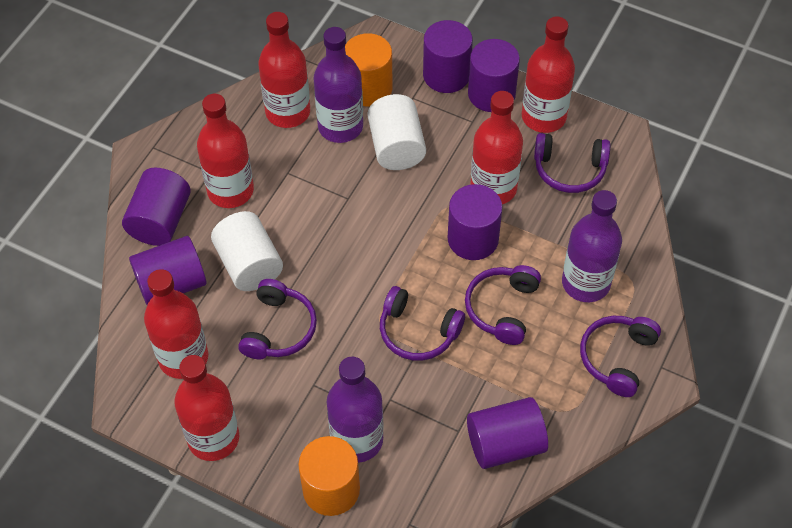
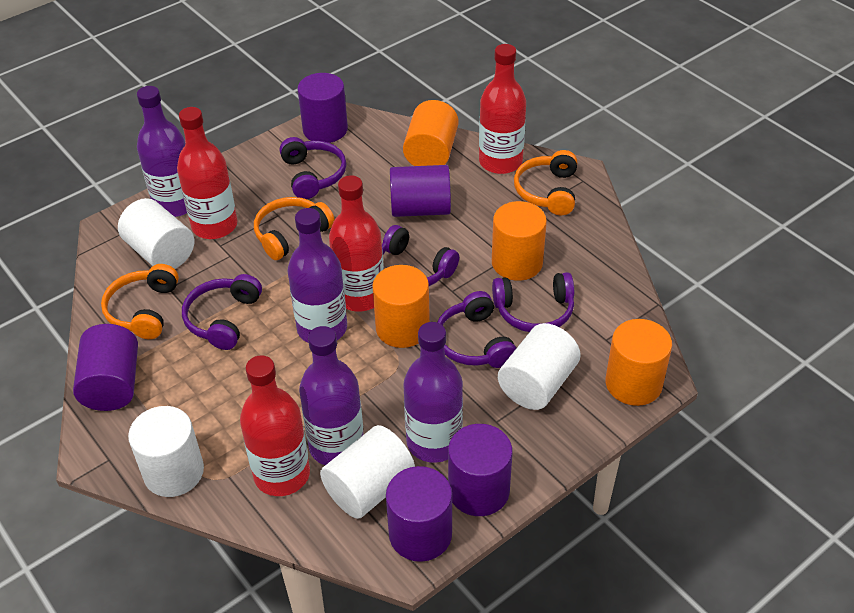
orange cylinder: [298,436,360,516] [345,33,393,107] = 2 -> [372,265,430,348] [403,100,459,166] [492,201,547,281] [606,319,672,406] = 4
orange headphones: none = 0 -> [101,264,179,339] [254,197,335,260] [514,150,577,215] = 3
purple bottle: [313,27,363,143] [327,357,384,463] [562,190,622,302] = 3 -> [137,86,187,217] [287,208,347,343] [299,326,364,465] [403,322,463,463] = 4
purple cylinder: [122,168,191,246] [129,236,207,305] [423,20,473,93] [448,184,503,260] [467,397,548,469] [468,39,520,112] = 6 -> [73,324,138,411] [297,73,348,143] [386,466,452,562] [390,165,451,217] [448,424,513,516] = 5
red bottle: [144,269,208,379] [174,355,239,461] [197,94,254,208] [258,12,310,128] [470,91,523,204] [522,16,575,133] = 6 -> [177,107,237,239] [240,355,310,496] [329,175,384,312] [479,44,526,174] = 4
white cylinder: [211,211,283,291] [367,94,426,170] = 2 -> [118,198,194,269] [128,406,204,497] [320,425,415,519] [498,323,581,410] = 4

